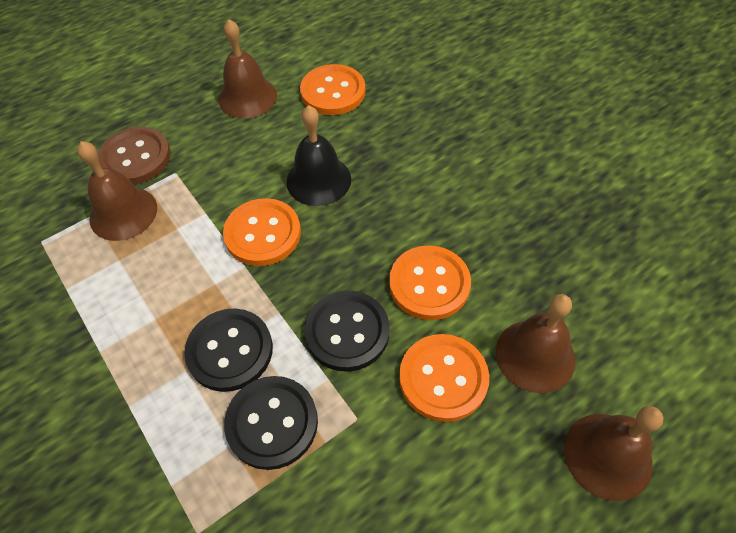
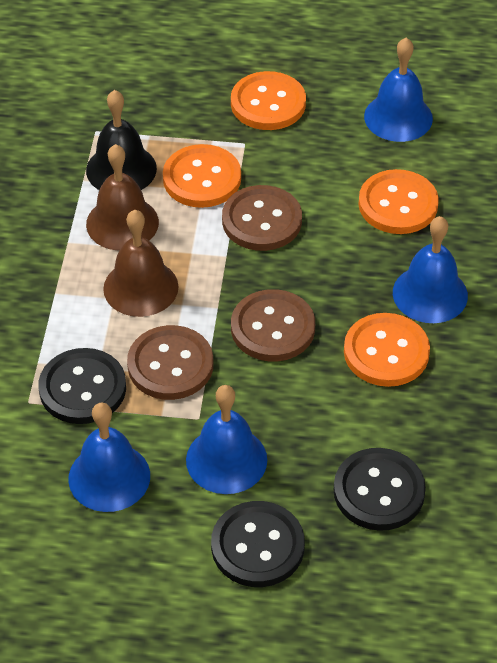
blue bell: none = 0 -> [68,402,150,512] [186,385,267,494] [364,38,433,142] [393,216,468,323] = 4
brown bell: [77,141,157,241] [218,19,277,118] [496,294,576,393] [564,406,664,501] = 4 -> [86,144,159,250] [103,210,178,317] = 2
brown button: [98,127,171,184] = 1 -> [127,325,213,400] [222,185,302,251] [231,289,315,361] = 3

